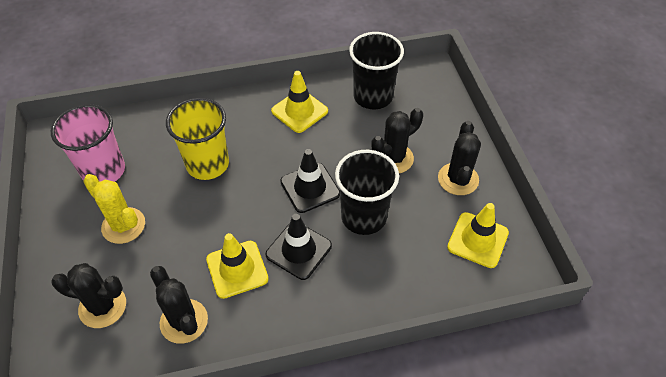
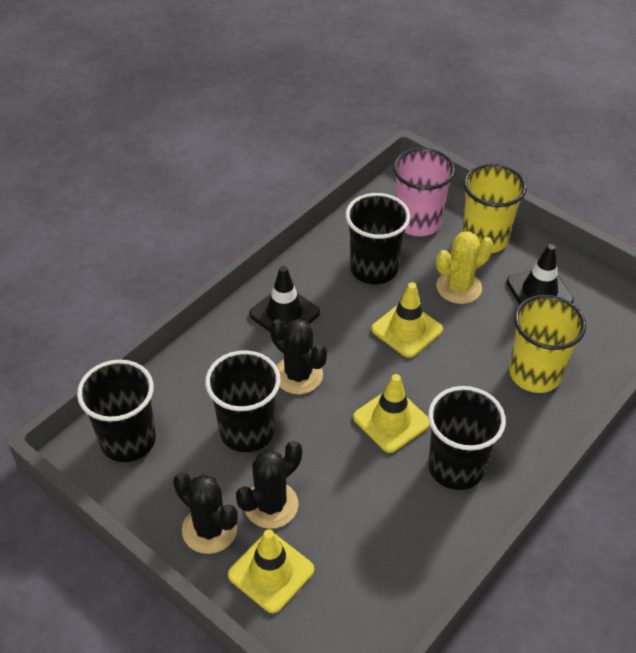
black cactus: [51,263,126,328] [150,266,208,344] [371,108,423,173] [438,121,481,195] = 4 -> [173,473,238,554] [236,441,302,529] [270,319,327,394] = 3
black cup: [335,150,399,235] [349,32,404,109] = 2 -> [77,360,156,462] [205,350,280,452] [346,193,410,285] [428,386,506,490] = 4
yellow cup: [166,98,229,180] = 1 -> [462,164,527,253] [509,295,586,393] = 2

